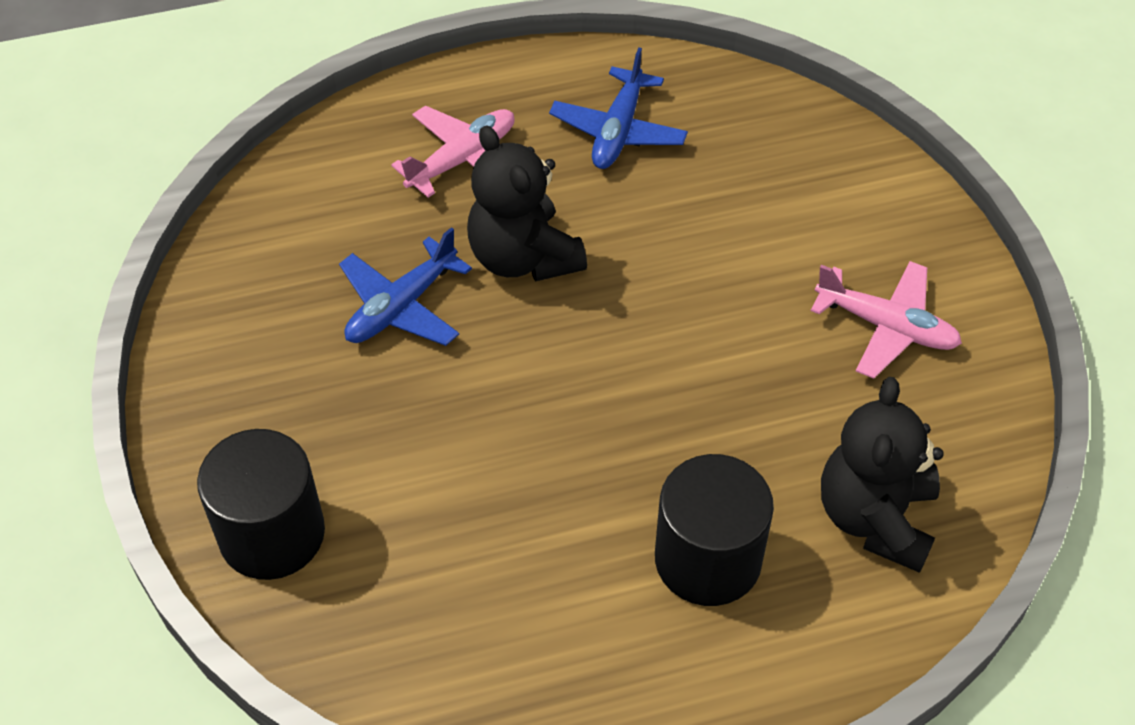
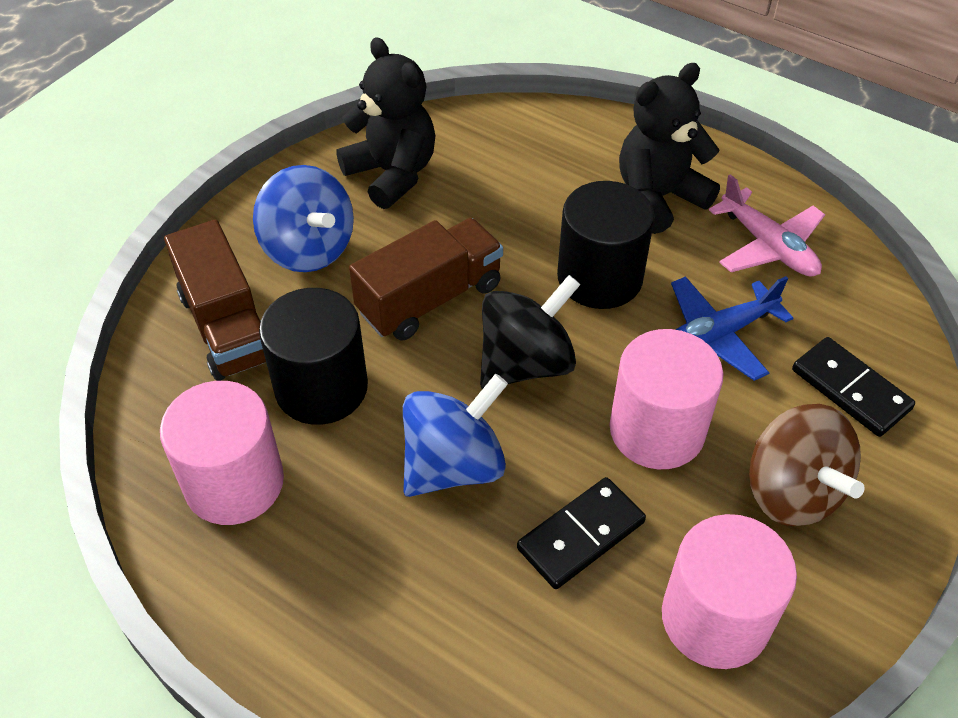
black domino: none = 0 -> [517,477,646,589] [792,337,915,437] = 2
black spinning top: none = 0 -> [480,275,581,389] = 1
blue plane: [339,227,472,346] [549,48,688,169] = 2 -> [671,276,793,381] = 1
blue spinning top: none = 0 -> [253,165,354,272] [403,374,508,497] = 2
brown spinning top: none = 0 -> [749,404,865,526] = 1
brown truck: none = 0 -> [164,220,266,381] [349,218,503,340] = 2
pink cylinder: none = 0 -> [160,381,284,525] [610,329,724,469] [662,514,797,669] = 3
pink plane: [391,105,515,198] [811,261,962,379] = 2 -> [709,174,825,277] = 1

